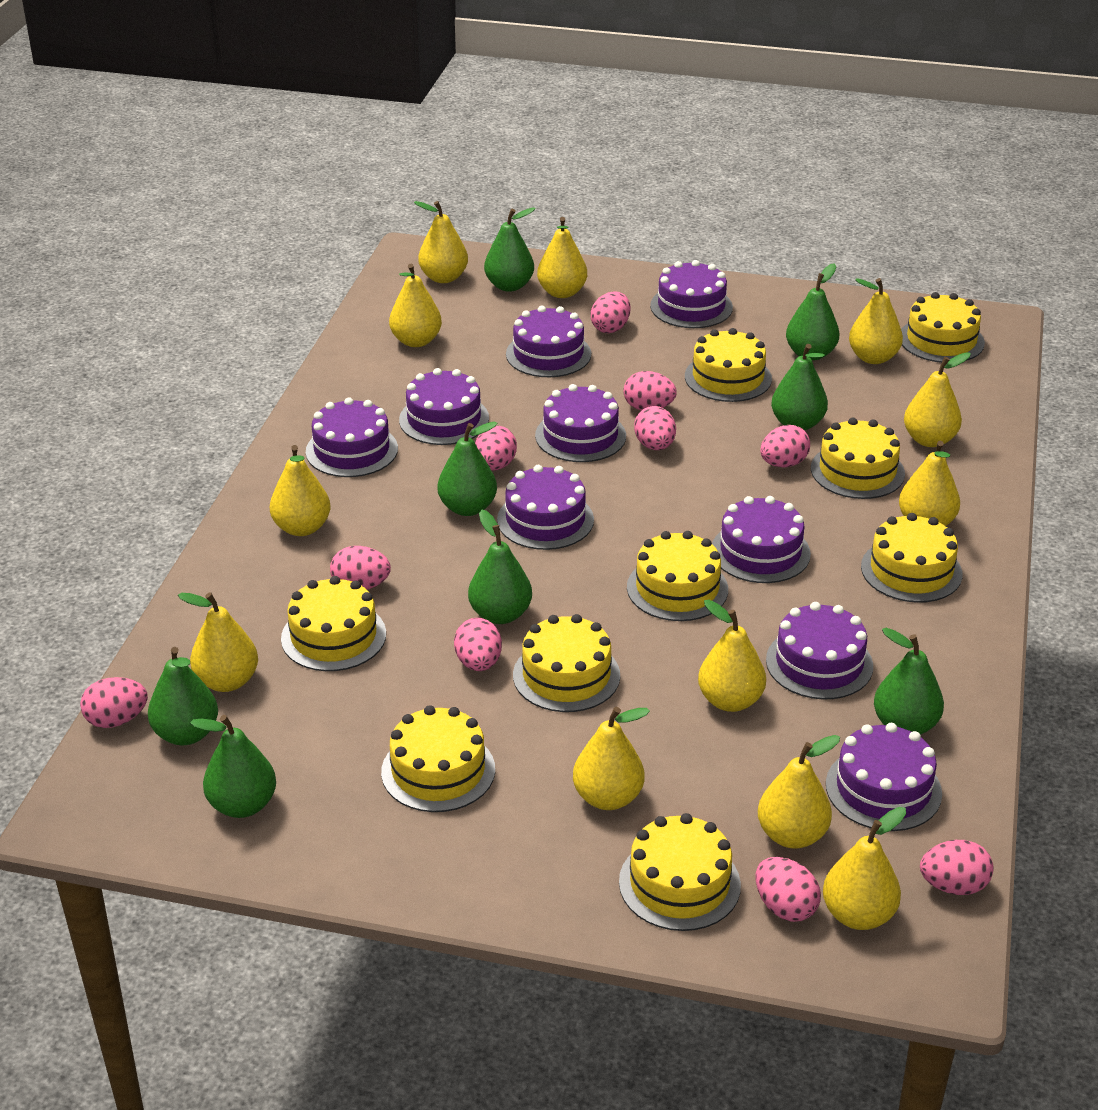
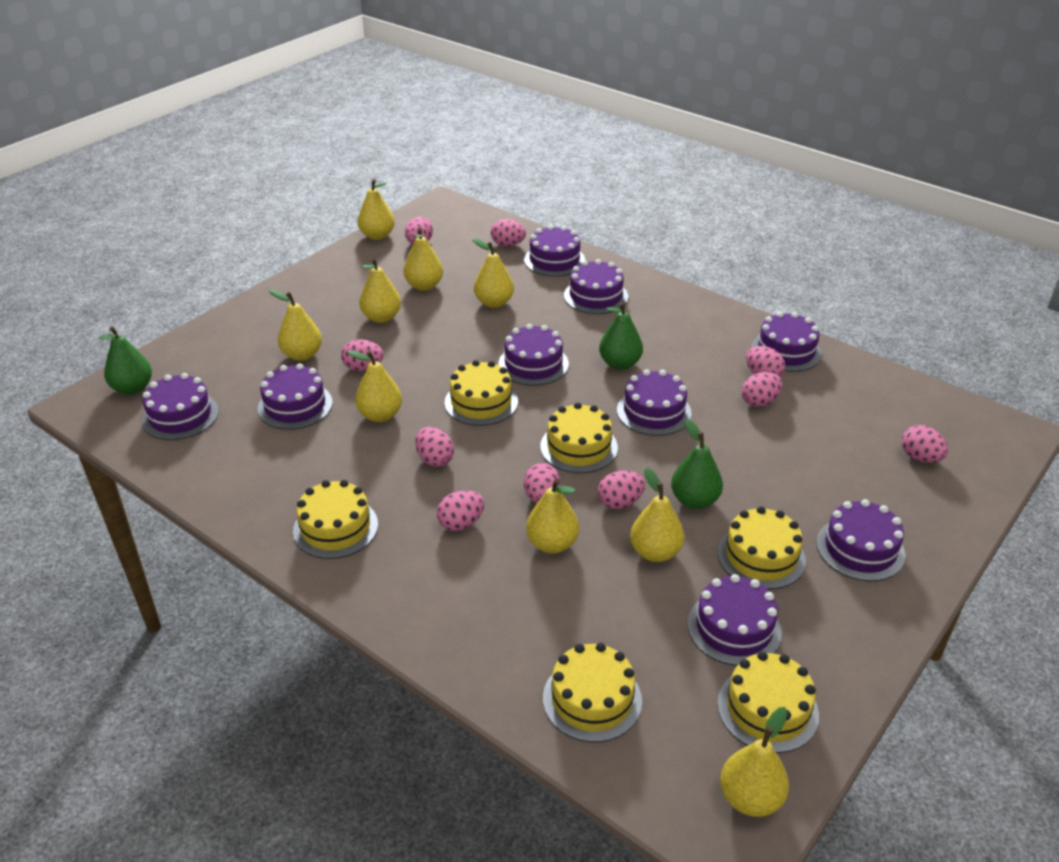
green pear: [148,647,218,745] [190,715,276,818] [437,421,498,516] [468,509,532,624] [484,208,536,292] [771,344,828,431] [786,263,839,360] [874,628,944,735] = 8 -> [100,326,152,395] [599,302,643,370] [671,419,723,509] = 3
yellow cake: [281,576,386,671] [381,705,495,812] [513,614,620,712] [619,813,741,931] [627,531,728,621] [685,328,772,402] [811,417,905,499] [861,513,962,603] [901,292,985,363] = 9 -> [293,480,378,559] [444,360,518,426] [540,402,618,473] [543,643,642,742] [717,651,819,753] [718,506,806,590] = 6
yellow pear: [178,592,258,692] [270,445,331,536] [389,264,442,347] [414,201,468,283] [537,217,587,298] [573,707,650,810] [698,600,766,712] [758,735,840,849] [823,807,906,930] [849,278,903,364] [899,441,960,526] [904,352,971,447] = 12 -> [269,289,322,361] [347,350,402,422] [358,179,395,240] [359,258,401,323] [403,228,443,291] [472,238,514,308] [526,479,579,553] [630,468,684,562] [720,707,789,817] = 9

